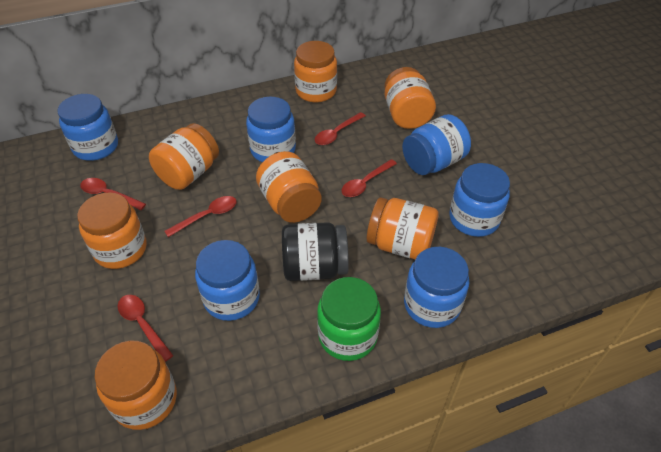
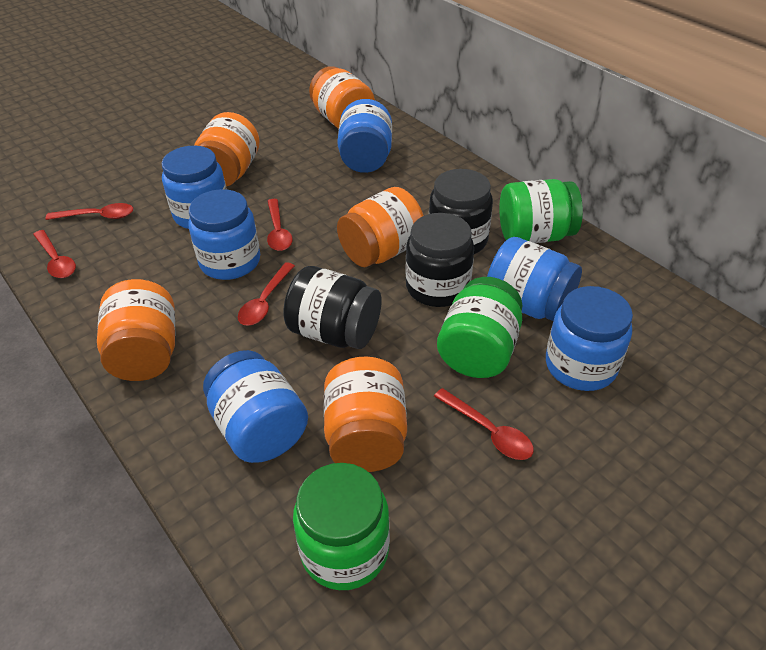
black jar: [282,222,349,281] = 1 -> [283,266,381,349] [406,213,474,307] [429,169,493,254] = 3
green jar: [317,277,381,361] = 1 -> [293,463,390,590] [437,277,523,378] [499,179,583,243] = 3
orange jar: [77,193,147,269] [95,341,177,430] [149,123,219,190] [256,151,322,223] [294,41,337,102] [367,197,439,259] [384,67,436,129] = 7 -> [97,279,175,381] [194,112,260,187] [309,66,375,129] [324,357,407,472] [337,187,424,267] = 5

